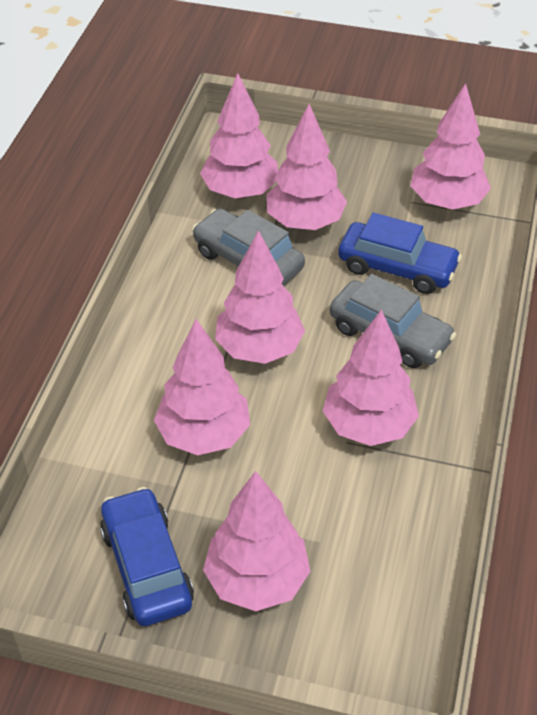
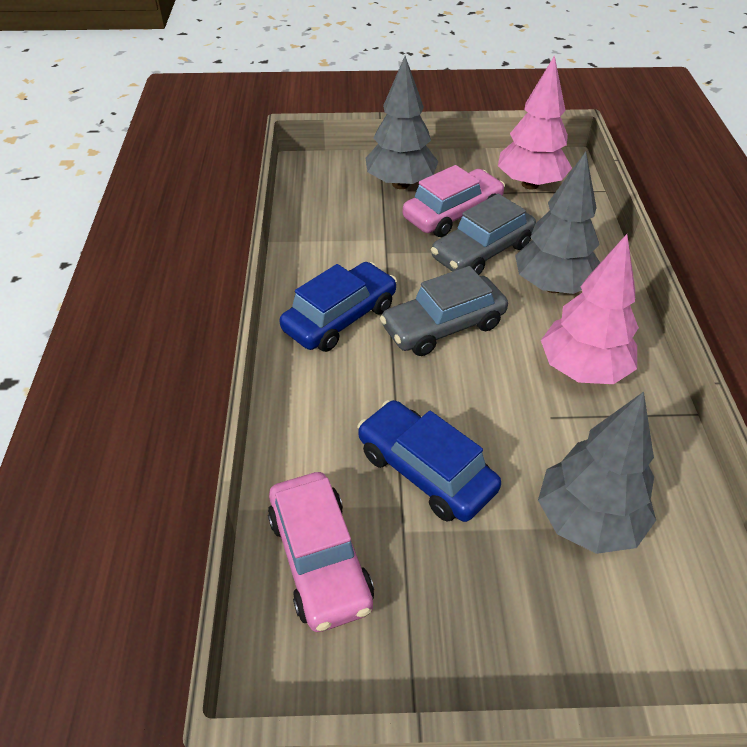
grey tree: none = 0 -> [366,56,439,189] [515,151,600,294] [538,392,656,554] = 3
pink car: none = 0 -> [268,472,374,632] [403,165,505,237] = 2
pink tree: [154,319,250,455] [200,73,278,198] [203,471,311,611] [215,230,305,364] [267,104,347,230] [323,309,419,446] [410,83,491,210] = 7 -> [498,55,572,190] [541,234,639,384] = 2

